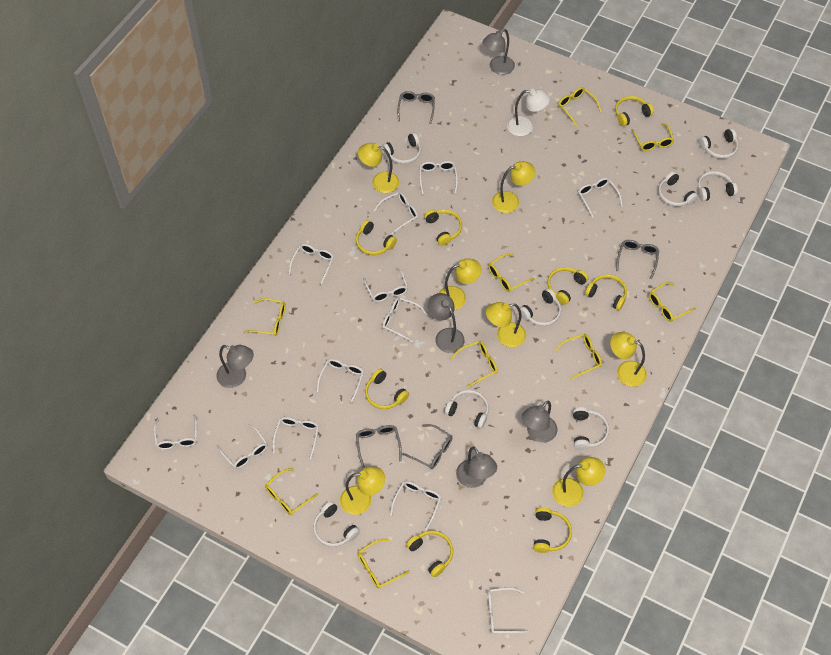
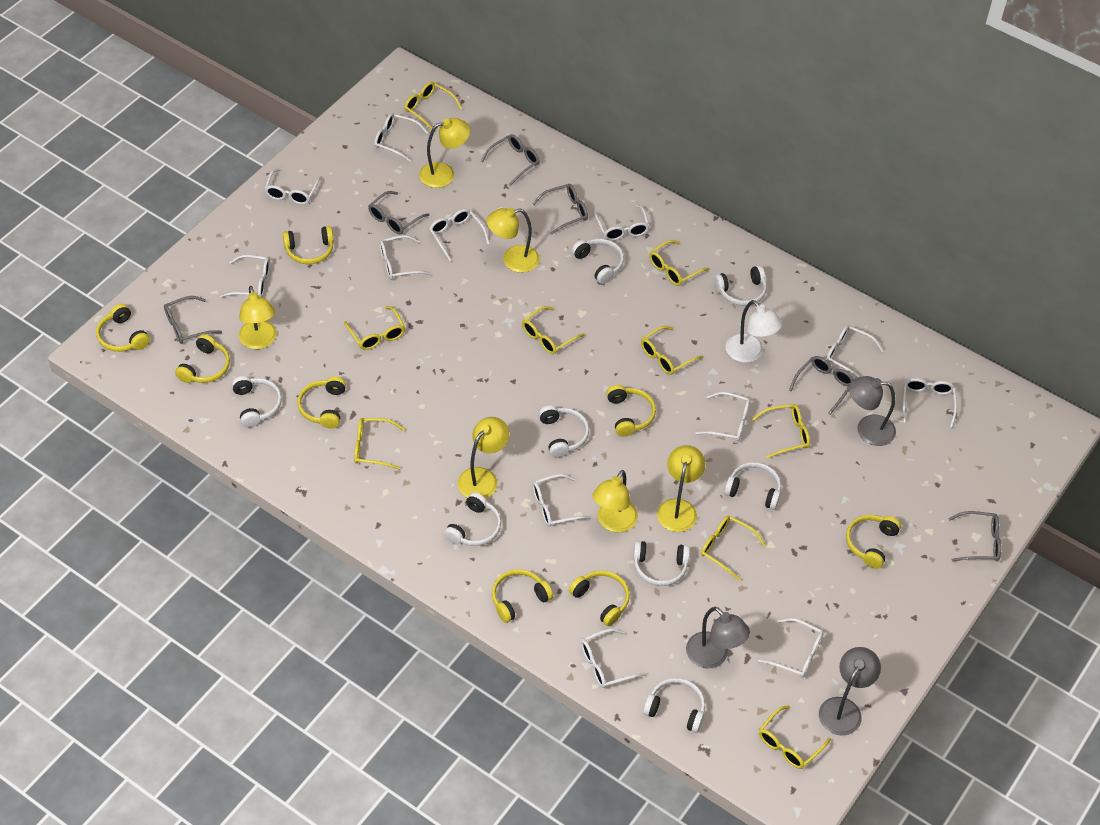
grey glasses: [356,425,402,468] [397,91,435,124] [403,424,453,469] [616,240,659,279] = 4 -> [164,296,222,344] [368,191,429,234] [481,134,540,186] [532,184,588,235] [789,356,853,414] [948,511,1001,561] = 6
grey lamp: [216,345,254,388] [427,293,465,353] [456,447,497,488] [483,29,515,75] [522,401,557,443] = 5 -> [686,607,750,668] [819,647,881,735] [849,376,896,446] = 3
yellow lamp: [340,467,385,515] [358,143,399,193] [439,258,481,310] [486,302,526,347] [492,161,535,213] [552,457,605,507] [610,332,647,387] = 7 -> [239,286,277,349] [419,118,470,188] [458,417,509,498] [486,207,540,273] [593,470,638,533] [657,445,706,532] = 6

